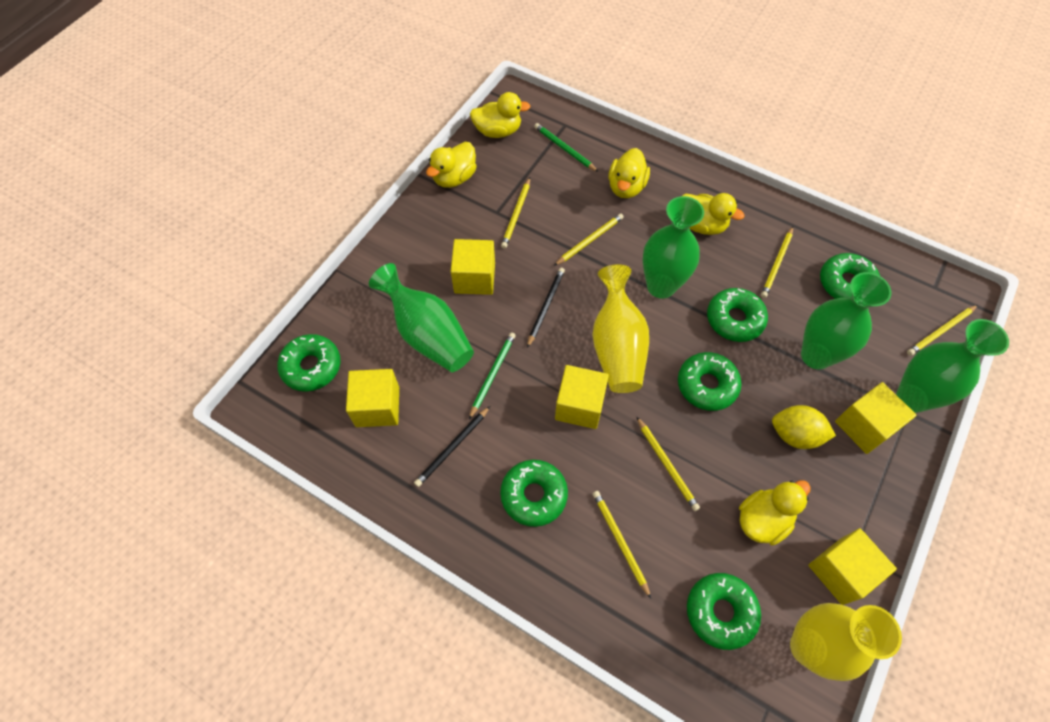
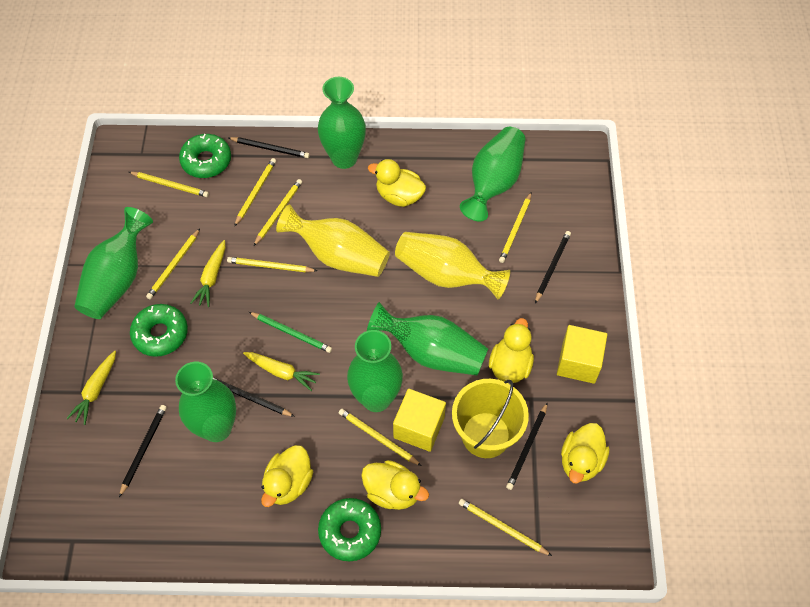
black pencil: [414,406,490,487] [527,268,565,348] = 2 -> [119,405,167,497] [213,378,295,417] [229,137,310,158] [506,402,548,490] [535,231,571,304] = 5
green donut: [277,334,341,392] [500,460,568,527] [678,352,742,411] [687,573,761,650] [707,288,768,342] [820,253,880,299] = 6 -> [130,304,188,357] [179,134,231,178] [318,498,381,561] = 3
green pencil: [469,332,516,419] [534,123,598,172] = 2 -> [249,312,332,353] = 1
green vase: [369,263,474,372] [643,196,704,298] [801,272,892,369] [896,319,1009,413] = 4 -> [74,207,153,319] [175,362,236,442] [318,77,366,169] [347,330,403,412] [367,302,488,376] [460,127,526,222] = 6
yellow bucket: none = 0 -> [452,379,529,458] = 1
yellow carrot: none = 0 -> [66,351,116,425] [191,240,225,307] [243,352,320,391] = 3
yellow cube: [346,369,399,427] [451,239,495,295] [555,365,609,429] [808,528,897,605] [835,382,916,454] = 5 -> [393,389,446,452] [557,325,607,384] = 2
yellow lemon: [772,405,836,449] = 1 -> none = 0
yellow pencil: [501,178,530,249] [554,213,624,266] [593,491,651,599] [636,416,700,511] [761,227,793,298] [907,305,978,356] = 6 -> [129,172,209,197] [146,229,200,299] [227,257,317,273] [234,158,276,227] [254,179,302,246] [339,409,421,466] [458,499,552,556] [499,193,531,263] = 8

